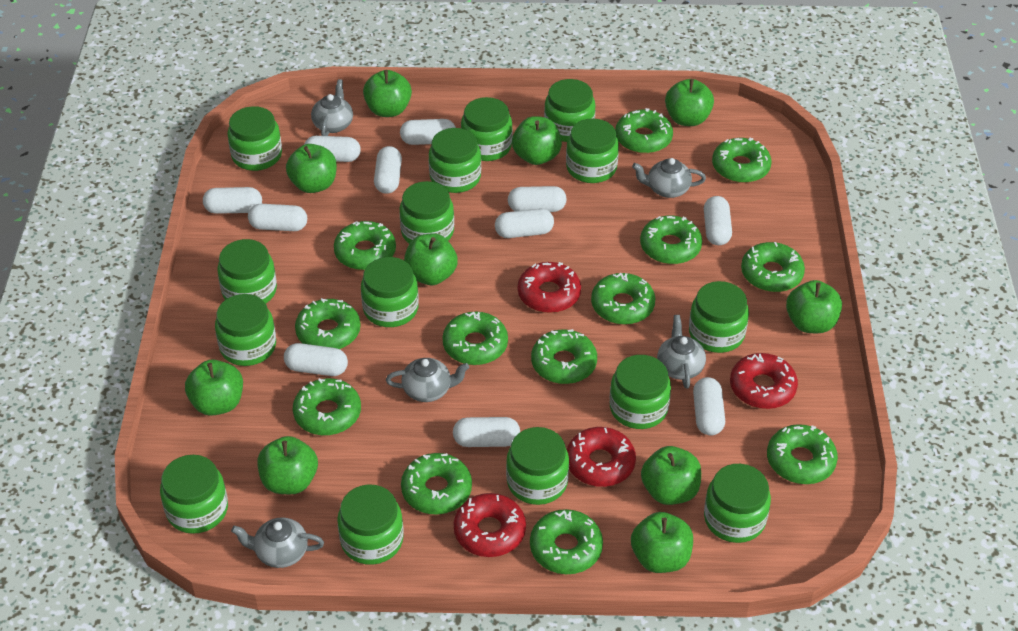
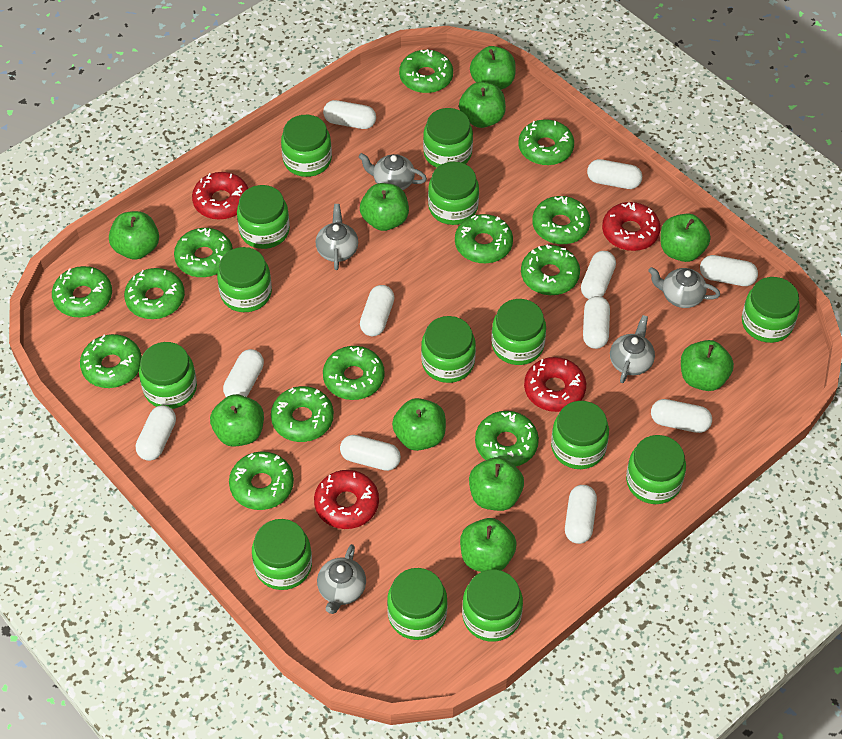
green jar: [160,455,228,534] [215,294,276,366] [217,239,277,303] [227,106,282,171] [337,485,404,565] [361,257,419,327] [400,181,454,244] [429,128,481,193] [461,97,512,161] [506,427,569,505] [544,79,595,142] [566,118,619,183] [610,355,671,429] [689,281,749,353] [704,464,771,543] = 15 -> [139,342,197,409] [217,247,272,312] [237,185,290,249] [252,519,312,590] [281,115,332,177] [387,568,448,640] [421,316,476,383] [423,108,473,168] [428,162,479,225] [462,570,523,642] [492,299,546,365] [551,401,609,469] [626,435,686,504] [742,277,800,343] = 14

